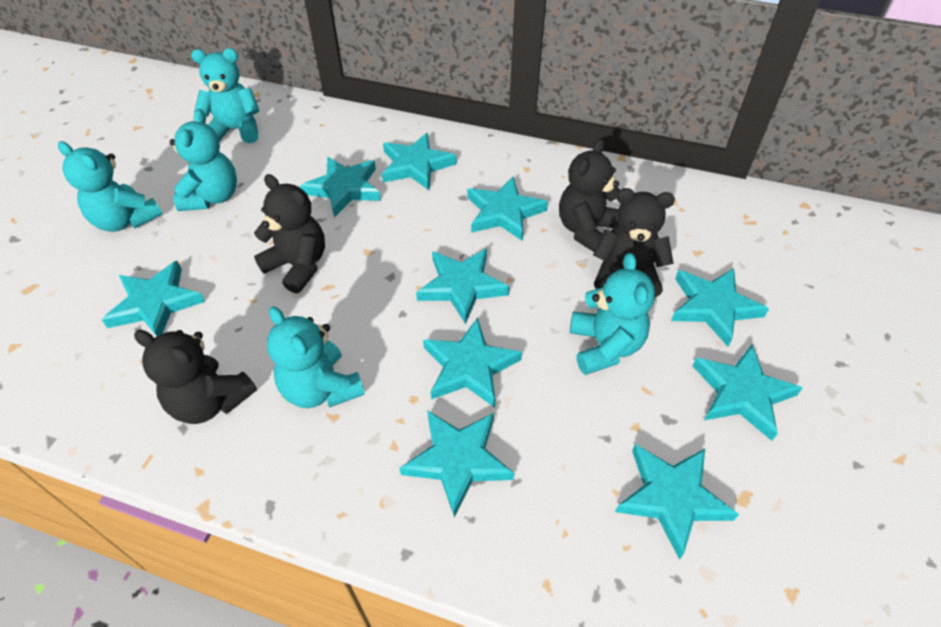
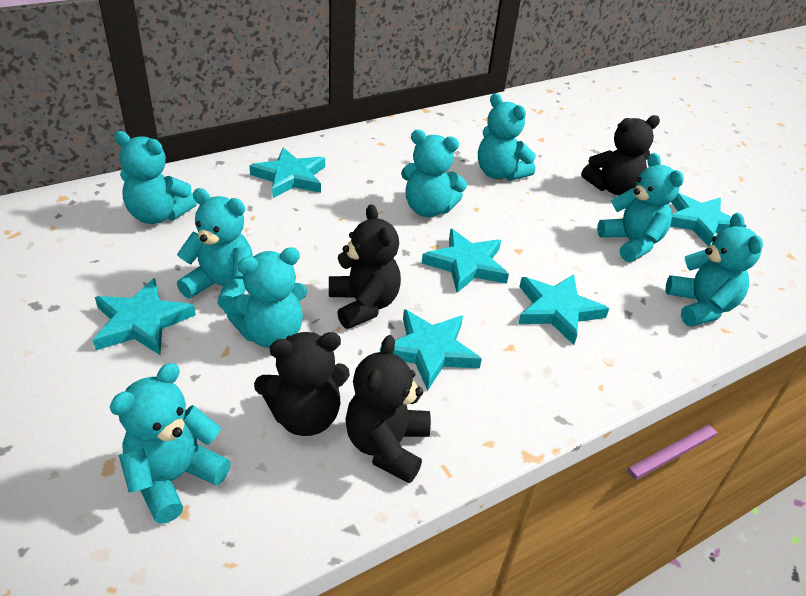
turquoise star: [102,261,205,336] [300,157,381,217] [382,133,457,190] [399,410,514,517] [416,249,510,324] [423,318,522,408] [467,177,548,241] [615,444,739,560] [671,268,769,347] [692,345,803,441] = 10 -> [93,278,196,355] [249,147,325,198] [380,309,482,391] [422,229,509,293] [518,274,609,345] [670,193,746,247] = 6
turquoise teddy bear: [58,141,162,232] [170,109,237,211] [191,48,260,143] [267,306,365,408] [570,253,655,375] = 5 -> [110,363,231,524] [114,131,197,224] [177,188,253,309] [223,247,307,348] [401,130,467,217] [478,93,536,181] [597,153,684,262] [666,213,763,326] = 8

